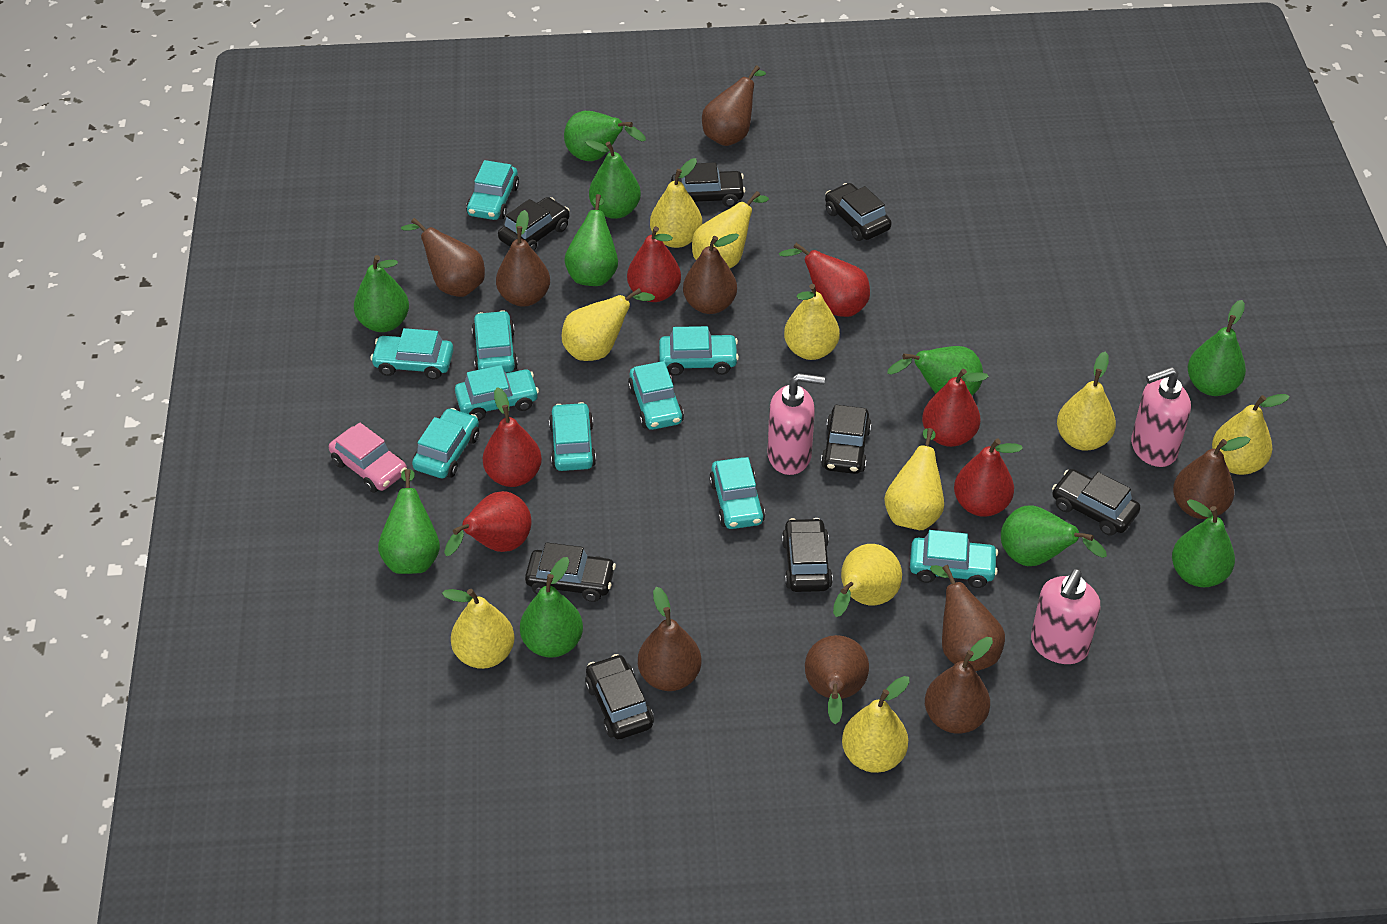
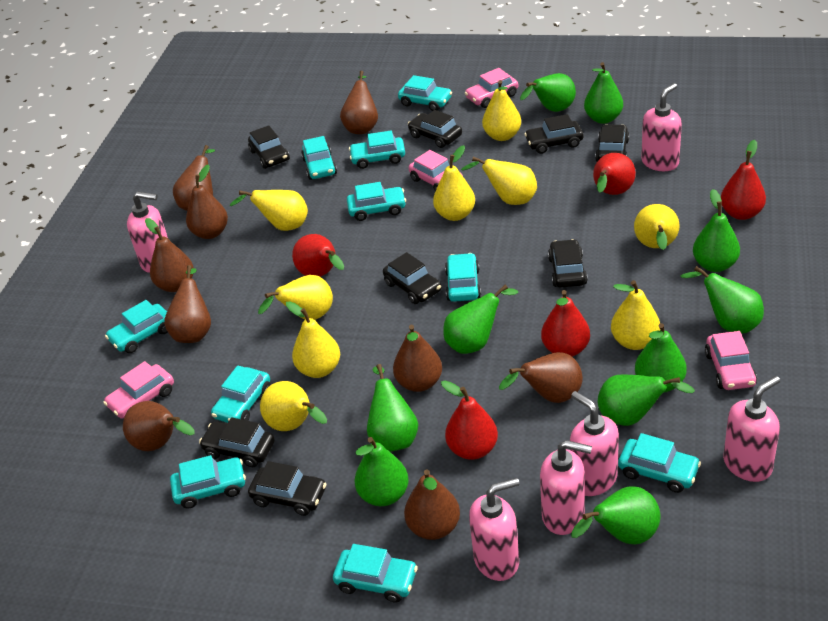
pink car: [329,422,407,493] = 1 -> [103,361,174,419] [409,150,463,191] [465,68,518,108] [705,331,757,390] = 4
pink soap dispenser: [767,373,825,475] [1031,569,1100,664] [1131,367,1191,467] = 3 -> [127,192,168,273] [469,478,520,581] [540,440,592,535] [570,391,619,496] [641,83,682,171] [723,376,780,482] = 6
red pear: [444,491,531,556] [483,387,542,487] [627,226,681,302] [779,243,870,317] [922,369,989,447] [954,439,1023,517] = 6 -> [292,234,344,277] [441,381,498,460] [541,290,590,357] [593,153,636,195] [721,140,766,220] = 5
yellow pear: [442,589,514,669] [562,288,655,361] [650,158,702,248] [692,191,769,268] [784,284,840,360] [833,544,902,617] [842,676,910,773] [884,428,944,530] [1057,352,1116,451] [1212,394,1290,475] = 10 -> [229,190,308,231] [258,275,333,320] [260,381,327,431] [286,301,340,378] [433,145,475,221] [461,157,537,205] [482,80,521,141] [611,280,660,350] [634,204,680,250] = 9

